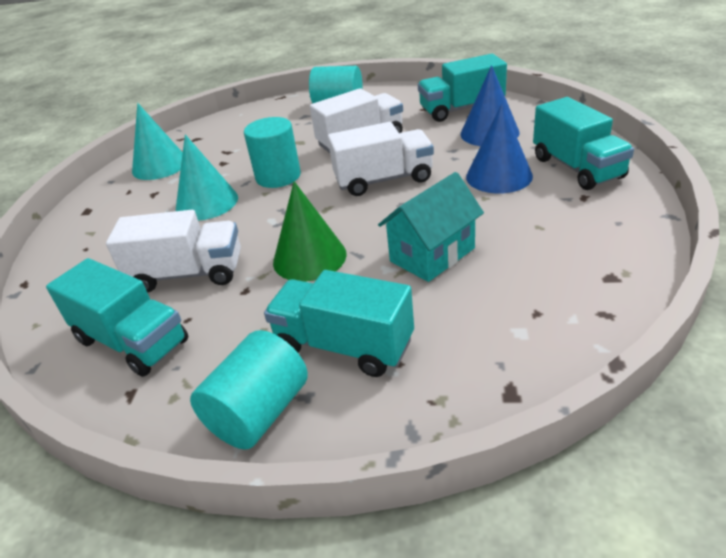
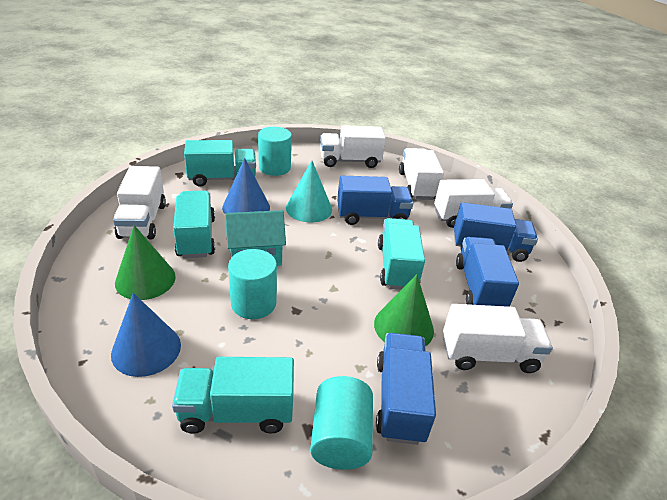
blue truck: none = 0 -> [337,175,413,225] [376,333,436,445] [454,202,538,262] [456,237,519,307] = 4
green cone: [273,181,347,282] = 1 -> [115,225,176,300] [374,274,434,346] = 2
turquoise cone: [132,103,183,180] [176,134,238,221] = 2 -> [286,160,332,222] = 1
white truck: [106,210,241,293] [310,88,403,153] [328,122,434,196] = 3 -> [113,166,166,239] [320,125,386,168] [399,148,444,200] [434,179,513,228] [443,304,553,373] = 5

